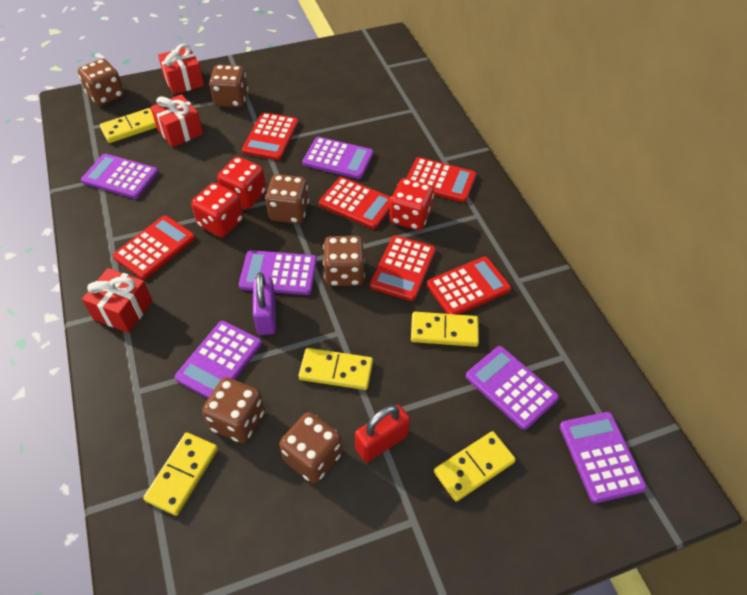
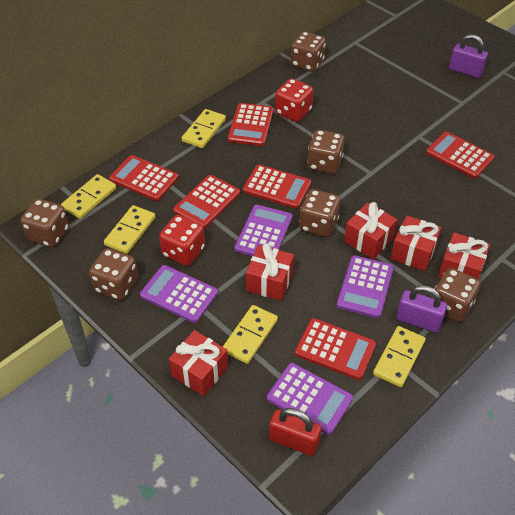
purple calculator: [81,154,159,199] [175,321,262,398] [239,250,317,295] [302,137,374,179] [466,346,559,430] [560,412,647,503] = 6 -> [140,265,218,323] [234,205,293,256] [267,363,353,435] [337,255,394,318] = 4
purple padlock: [253,272,276,335] = 1 -> [397,285,447,333] [449,34,488,78] = 2
red dice: [191,183,243,237] [217,157,266,209] [390,178,434,230] = 3 -> [159,215,205,266] [275,78,313,122] = 2
red gift: [82,268,153,333] [150,94,203,147] [158,44,204,94] = 3 -> [169,330,228,396] [246,243,294,301] [344,202,397,259] [391,216,441,271] [438,233,490,279] = 5

